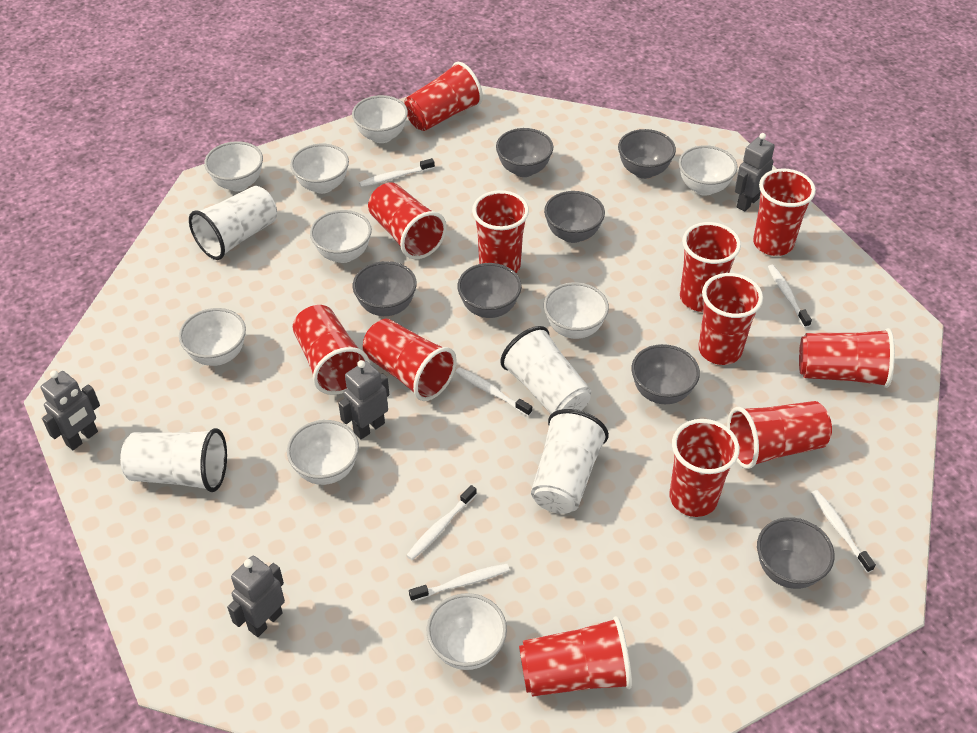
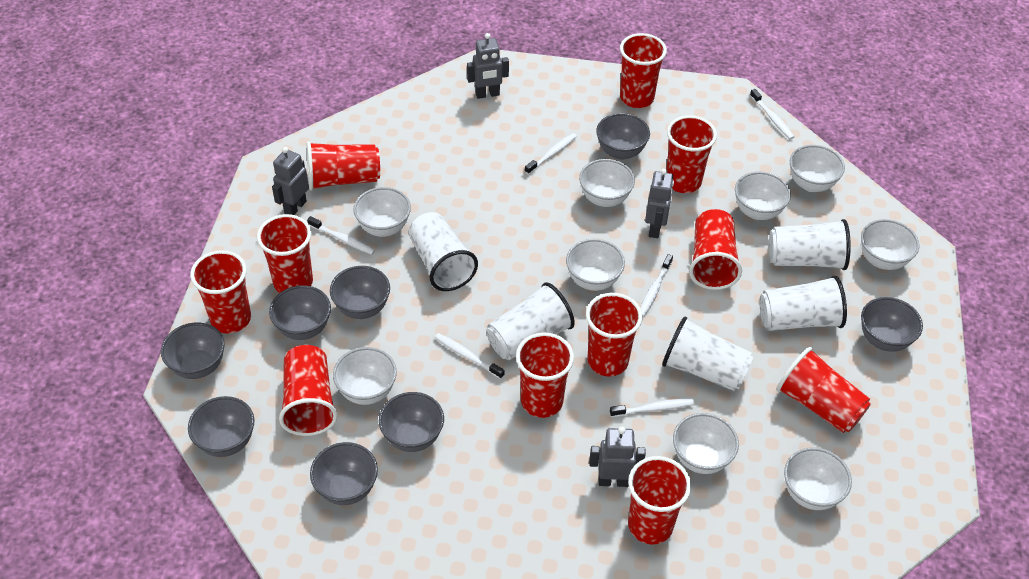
grey bowl: [353,261,417,316] [457,263,522,318] [496,128,553,177] [544,191,605,243] [618,129,676,179] [631,344,700,404] [757,517,834,589] = 7 -> [161,322,225,379] [188,396,254,457] [269,285,331,340] [310,442,378,505] [330,266,390,319] [379,392,444,452] [596,113,650,160] [861,297,923,352] = 8
red cup: [293,305,369,395] [363,319,457,401] [368,182,447,259] [404,62,483,131] [472,190,529,273] [519,616,632,697] [669,419,740,517] [680,222,741,312] [698,273,763,365] [727,401,832,469] [753,169,816,256] [799,328,895,388] = 12 -> [190,250,251,334] [257,214,313,293] [279,345,338,436] [307,141,380,191] [516,332,574,418] [586,293,642,377] [620,33,667,108] [628,456,691,545] [666,115,717,193] [689,209,742,290] [777,347,871,433] = 11
white cup: [120,428,227,492] [189,186,277,260] [500,326,591,414] [531,409,609,514] = 4 -> [409,212,478,291] [486,282,575,360] [662,317,753,391] [759,275,847,331] [769,219,851,270] = 5

